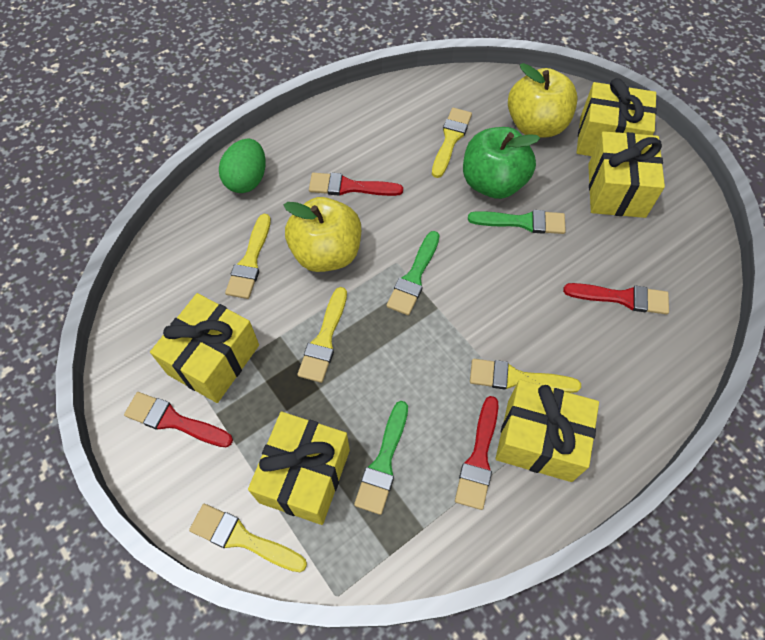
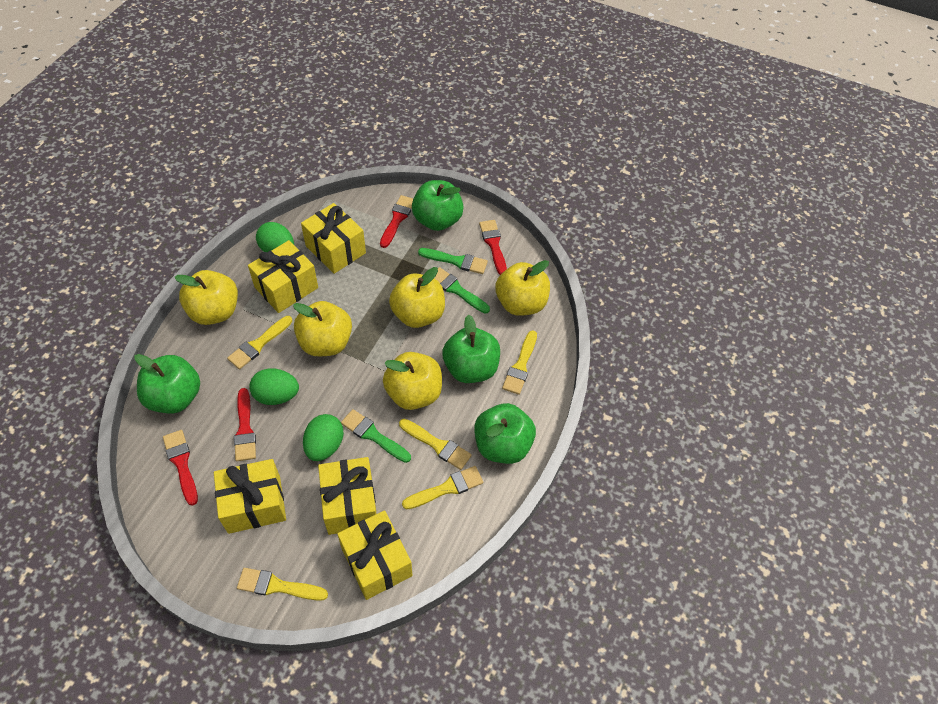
green apple: [463,127,540,199] = 1 -> [134,354,200,414] [412,180,464,231] [442,315,500,383] [474,403,536,464] = 4
green egg: [219,139,266,193] = 1 -> [249,369,299,405] [256,222,294,252] [303,414,344,461] = 3
yellow apple: [284,197,361,272] [508,63,578,138] = 2 -> [174,270,238,325] [293,301,352,356] [383,352,442,410] [389,267,445,328] [495,260,550,316] = 5

